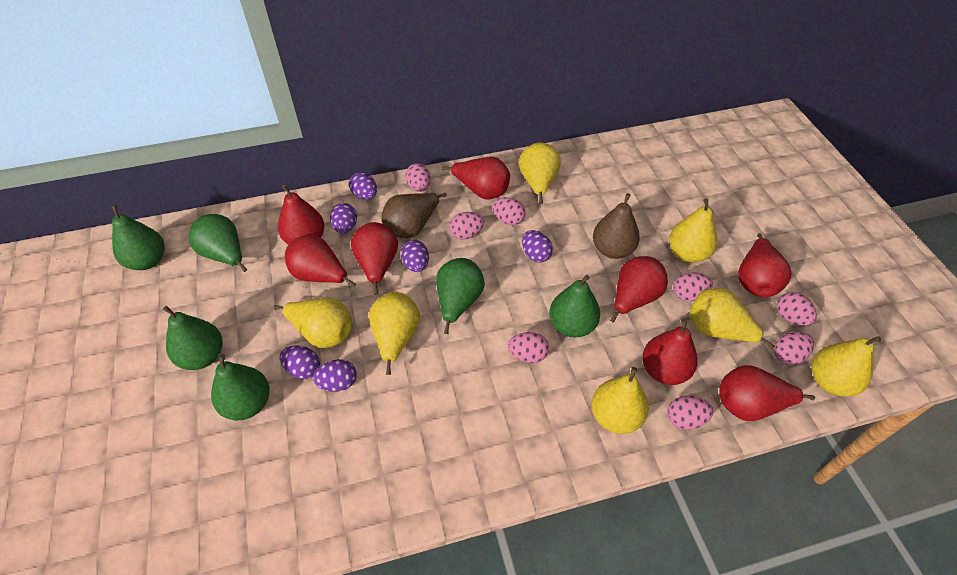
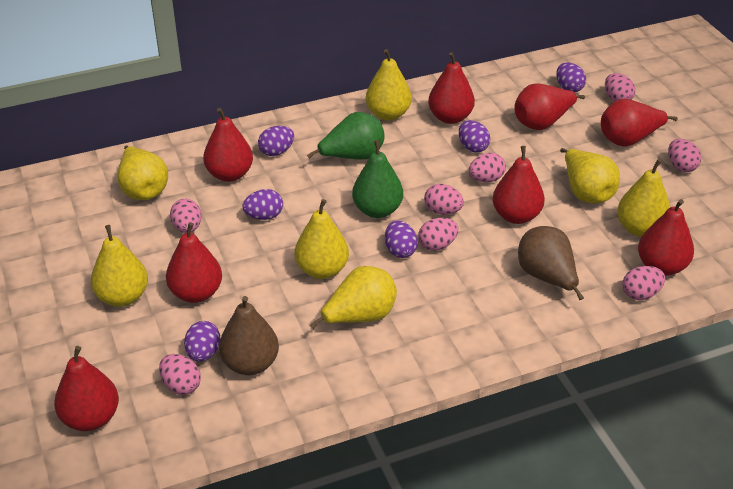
green pear: [112,205,165,270] [163,306,222,370] [189,214,248,272] [211,354,270,421] [436,258,485,334] [549,275,600,337] = 6 -> [307,112,385,160] [352,140,403,218] = 2

